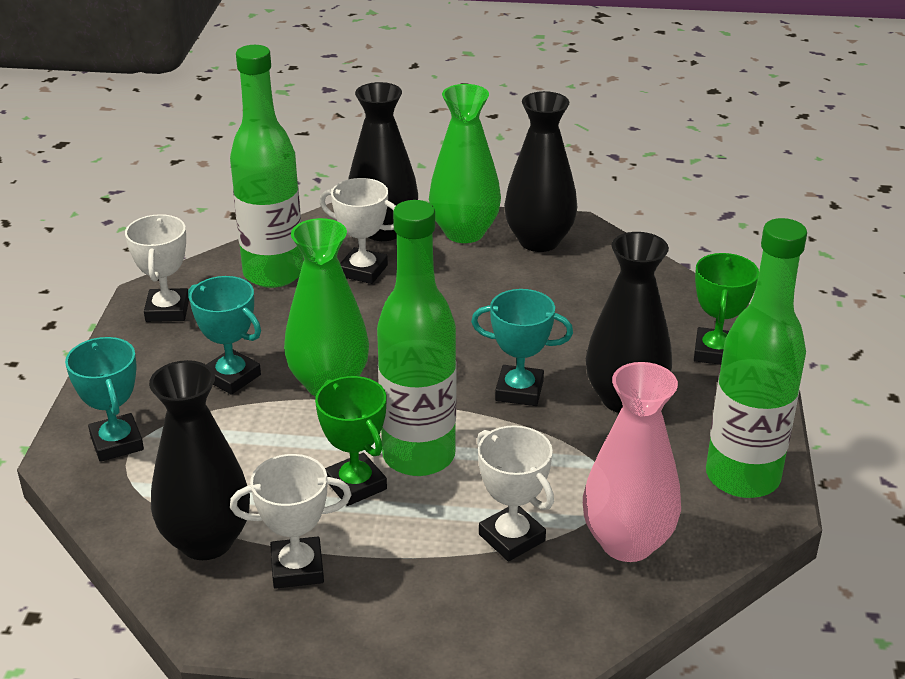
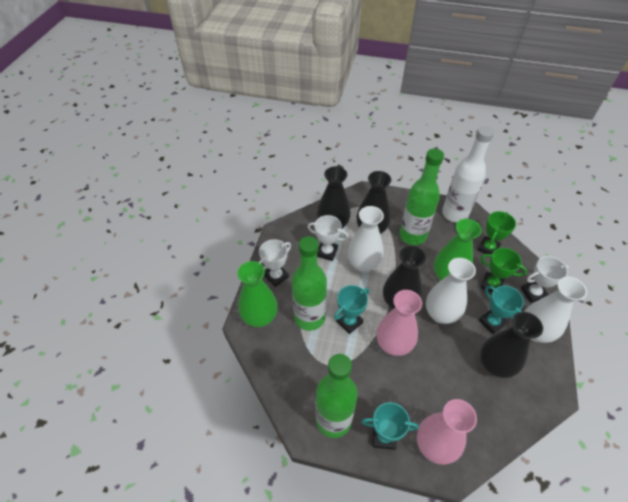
pink vase: [583,362,681,562] = 1 -> [377,290,422,356] [417,399,477,465] = 2
white bottle: none = 0 -> [442,126,494,223] = 1
white trophy: [125,214,189,322] [230,454,351,589] [320,178,396,284] [477,425,554,561] = 4 -> [259,239,291,287] [308,215,349,261] [521,256,569,303] = 3
white vase: none = 0 -> [348,206,384,272] [426,258,476,324] [524,277,587,343] = 3

